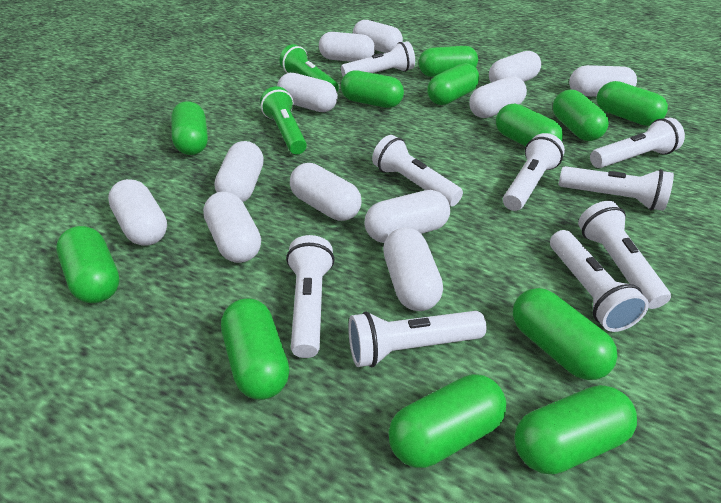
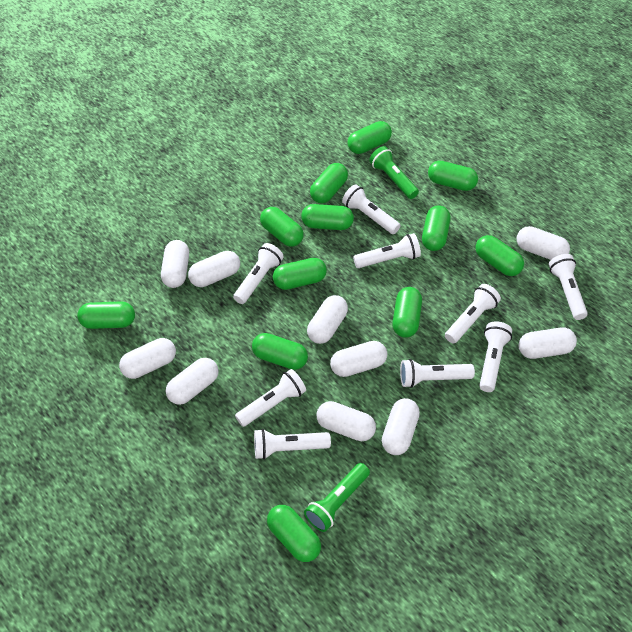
white capsule: [108,179,167,246] [203,191,261,263] [215,141,264,202] [277,73,338,112] [290,163,362,221] [319,32,375,62] [353,20,403,53] [364,190,450,243] [383,228,443,311] [469,76,527,118] [489,51,541,83] [569,65,637,97] = 12 -> [119,338,176,379] [161,240,189,288] [166,358,219,405] [188,251,240,287] [307,295,348,344] [316,401,376,441] [330,341,387,377] [382,398,420,455] [517,226,570,260] [519,327,577,359] = 10

